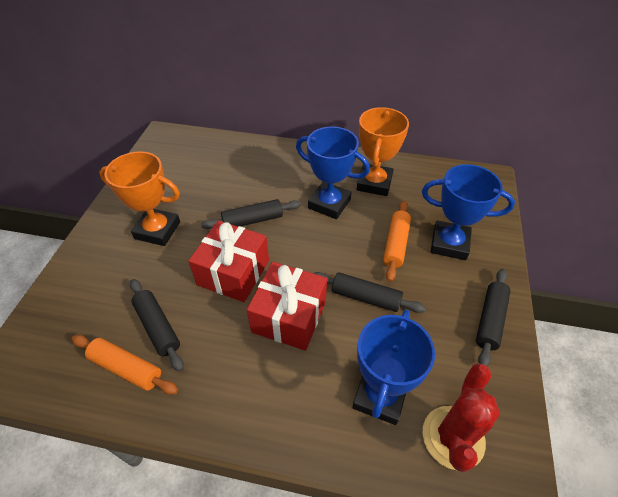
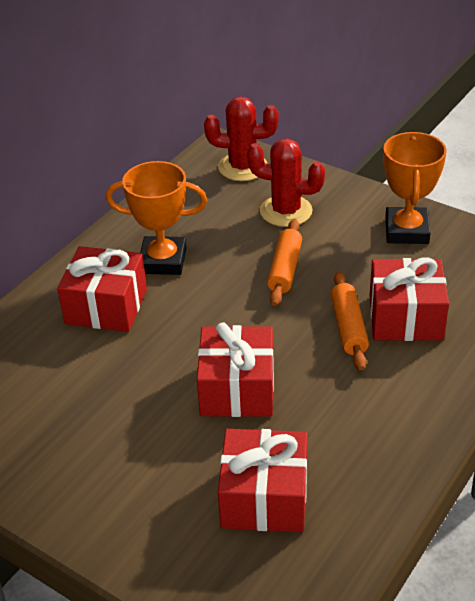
black rolling pin: [130,279,184,372] [201,199,301,229] [313,272,426,313] [476,269,511,366] = 4 -> none = 0
blue trophy: [296,127,370,219] [352,309,435,425] [422,164,515,260] = 3 -> none = 0
red cactus: [422,363,500,472] = 1 -> [204,96,279,181] [247,138,325,227] = 2
red gift: [188,220,269,302] [247,262,327,351] = 2 -> [57,246,147,332] [197,322,274,417] [218,429,307,532] [369,257,449,341] = 4

